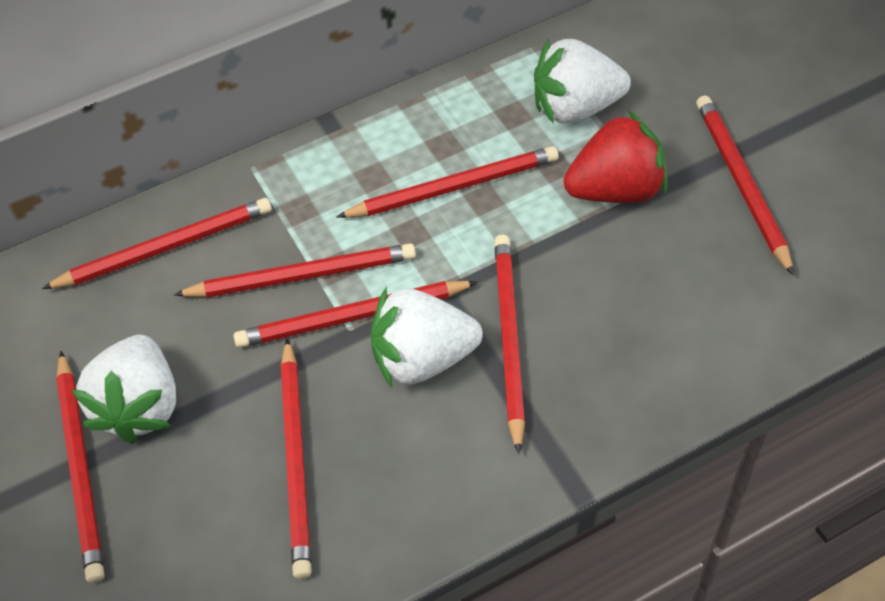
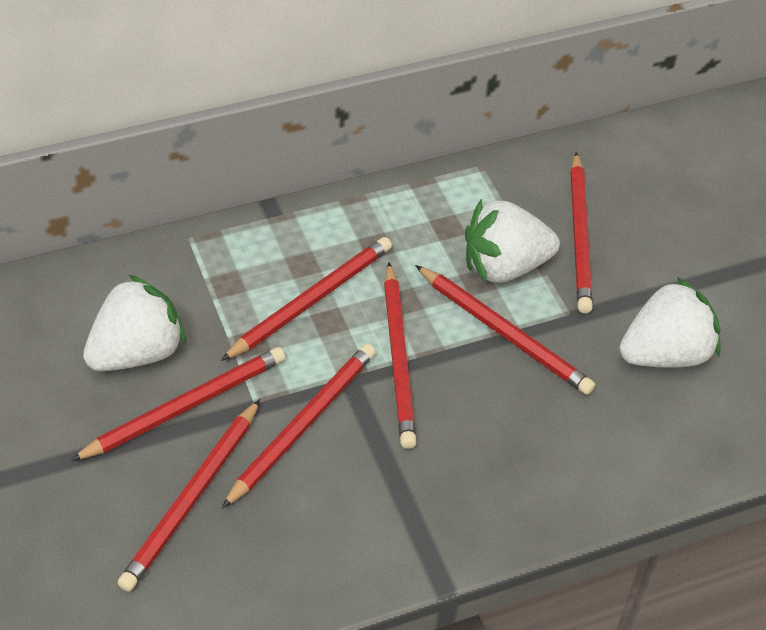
red pencil: [42,198,272,289] [56,351,104,583] [174,243,416,297] [234,281,478,348] [281,338,312,579] [337,146,559,218] [494,235,525,454] [696,96,794,276] = 8 -> [70,347,285,461] [118,399,260,592] [221,237,392,361] [222,344,376,508] [384,262,417,449] [415,265,595,395] [570,152,593,313] = 7
red strawberry: [564,110,668,203] = 1 -> none = 0

